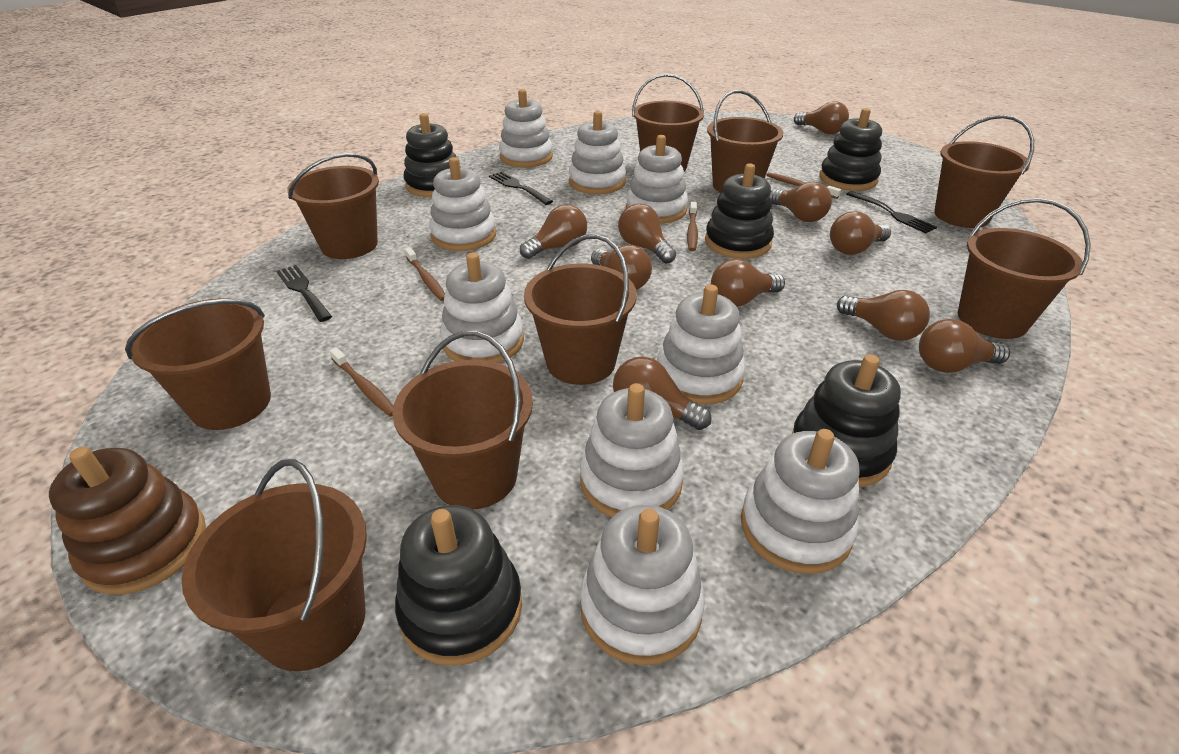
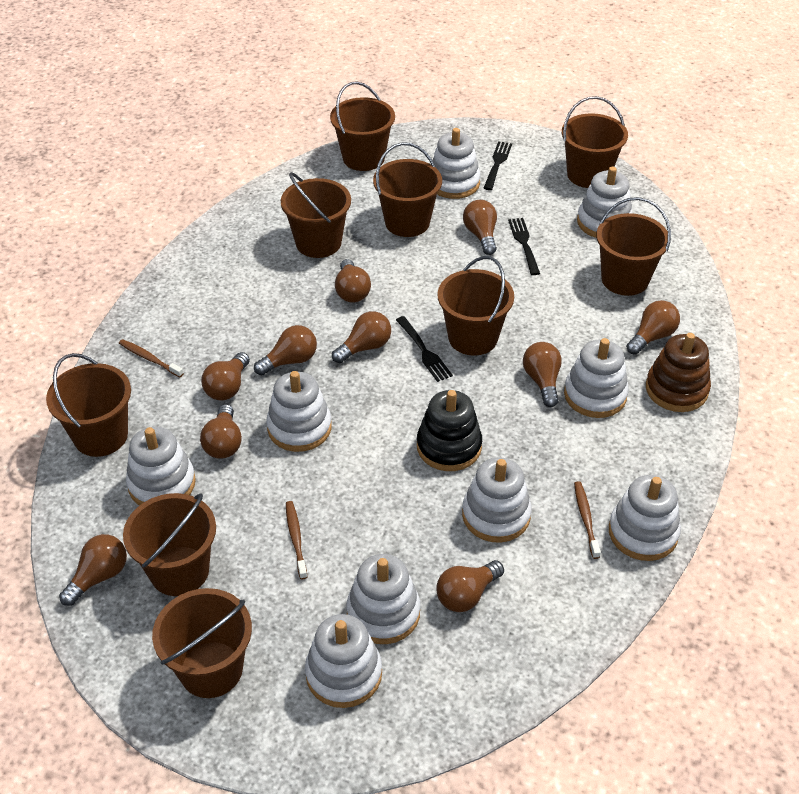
black stacking toy: [395,505,522,666] [404,113,456,197] [705,163,774,259] [792,355,901,487] [819,108,882,191] = 5 -> [417,390,482,471] = 1
brown toothbrush: [329,347,393,417] [405,247,445,301] [687,202,698,251] [766,172,841,199] = 4 -> [119,339,184,377] [286,501,307,579] [574,481,601,559] = 3

